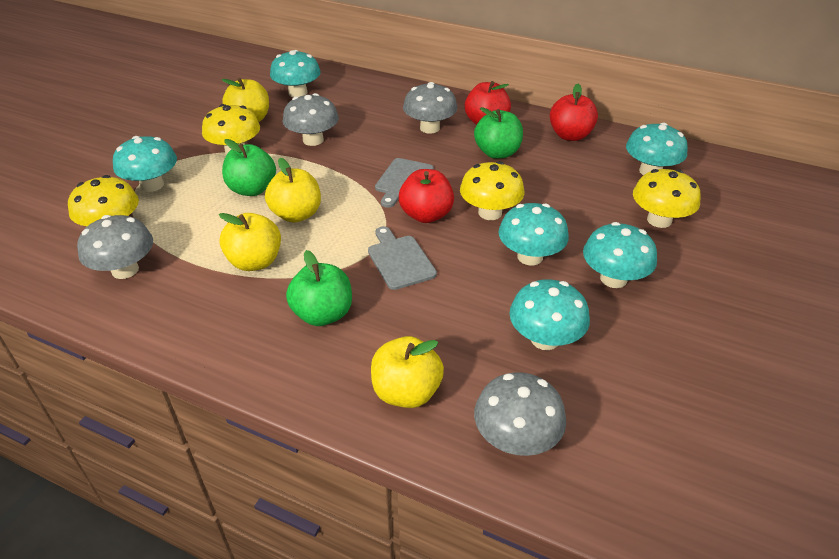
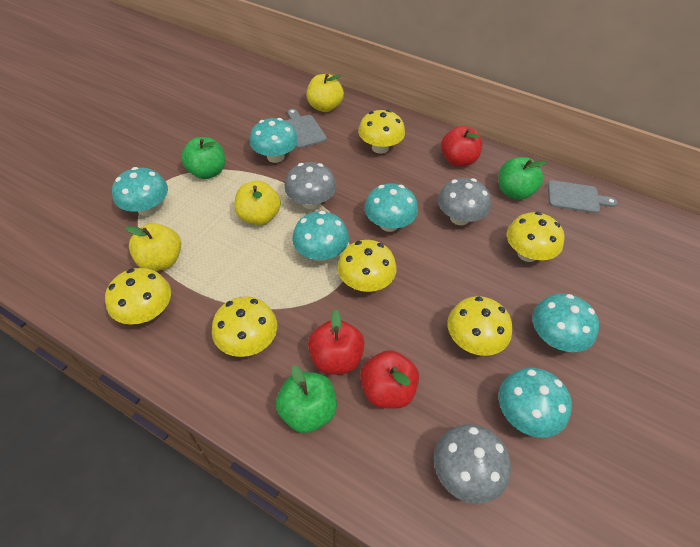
grey mushroom: [77,215,153,279] [283,93,339,146] [403,82,457,134] [474,372,566,456] = 4 -> [284,162,337,209] [434,424,511,504] [438,178,491,225] = 3
yellow apple: [219,213,281,271] [222,78,269,122] [265,158,321,223] [371,336,444,408] = 4 -> [125,223,181,271] [234,181,281,225] [307,74,344,112] = 3
yellow mushroom: [68,175,139,226] [202,104,260,155] [460,161,524,220] [633,169,701,228] = 4 -> [105,268,171,325] [212,296,277,357] [337,240,397,292] [358,110,405,154] [448,296,512,356] [507,212,564,262] = 6

